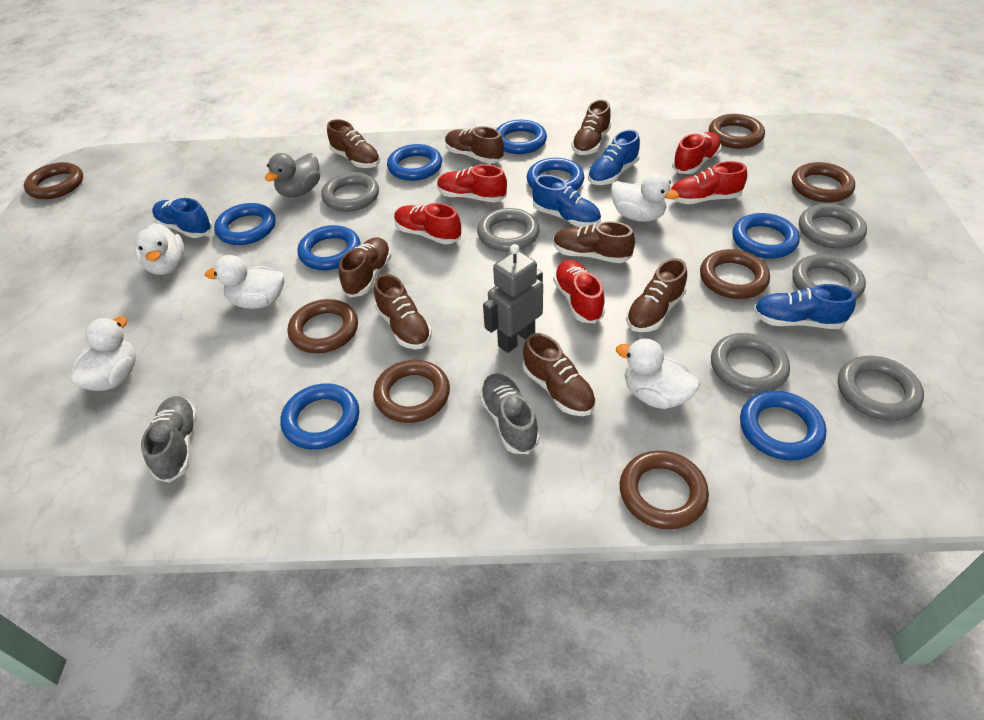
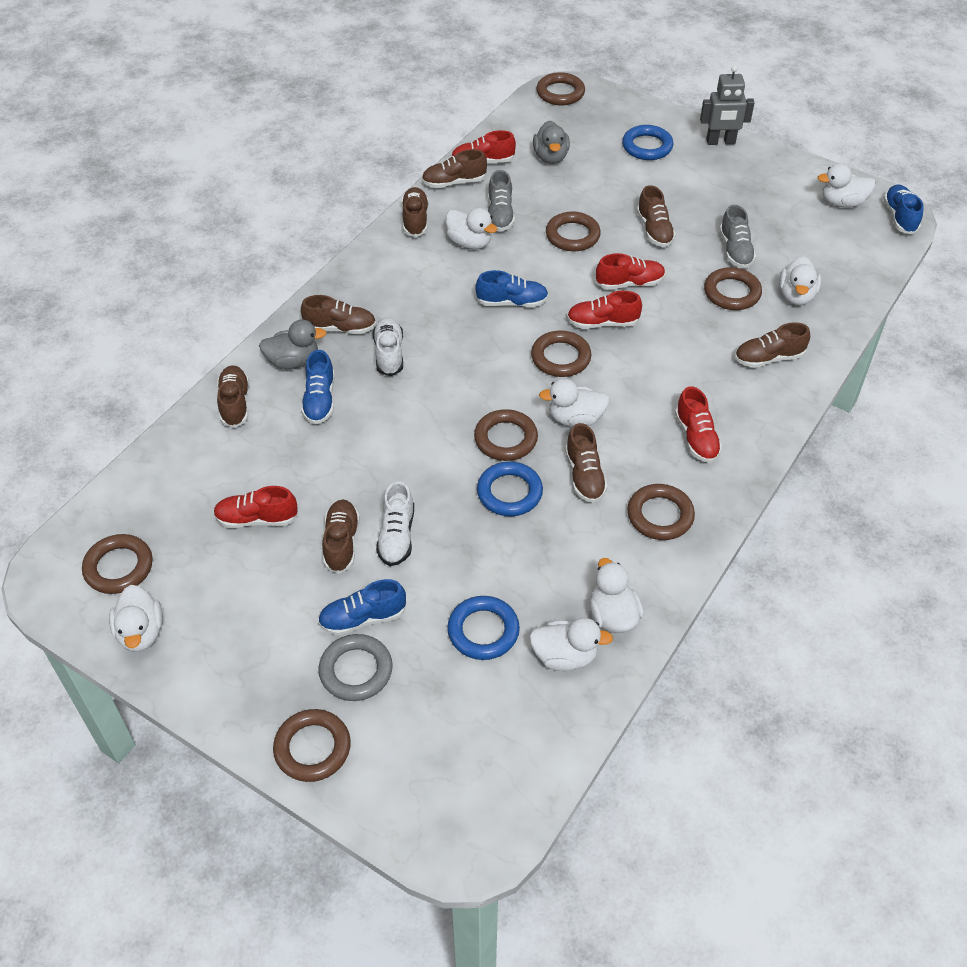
blue ring: [214,203,276,245] [281,383,359,450] [297,225,361,270] [387,144,442,181] [496,120,547,154] [527,158,584,190] [732,213,800,259] [740,391,826,461] = 8 -> [447,596,520,660] [477,461,543,516] [622,125,673,160] = 3
brown ring: [24,162,83,199] [288,299,358,353] [373,360,450,423] [620,451,709,530] [700,249,770,299] [709,114,765,149] [792,162,855,203] = 7 -> [82,534,153,594] [273,709,351,782] [474,409,538,461] [531,330,591,377] [536,72,585,105] [546,211,601,251] [627,484,695,540] [704,267,762,310] = 8
grey duck: [265,153,320,197] = 1 -> [259,320,327,369] [533,121,570,164] = 2
grey ring: [321,172,379,212] [477,208,539,252] [711,333,790,394] [792,254,866,300] [799,204,867,249] [838,356,924,421] = 6 -> [318,634,393,701] = 1
white duck: [70,316,136,391] [135,223,184,275] [205,255,284,309] [611,173,679,222] [616,339,700,409] = 5 -> [109,585,163,652] [446,208,497,249] [529,618,613,671] [539,378,609,427] [590,558,644,633] [779,256,821,305] [818,163,876,207] = 7
white shoe: none = 0 -> [373,317,403,376] [376,481,414,566] = 2

